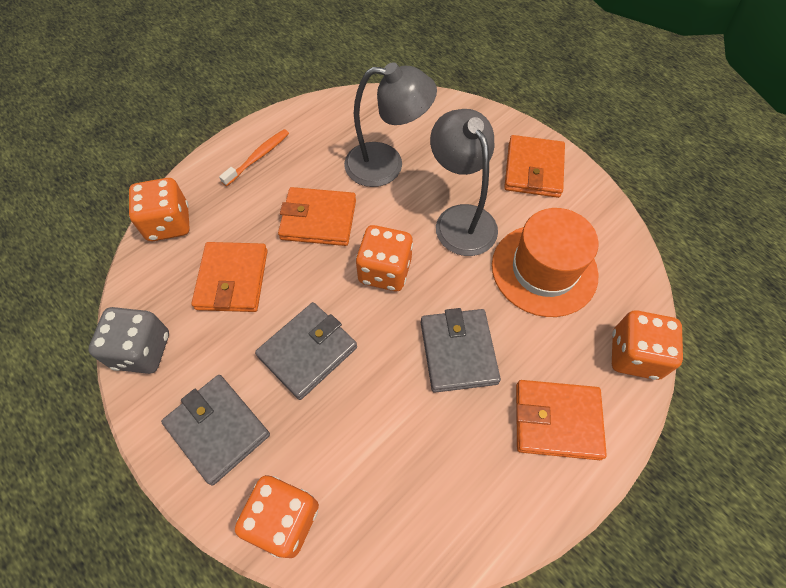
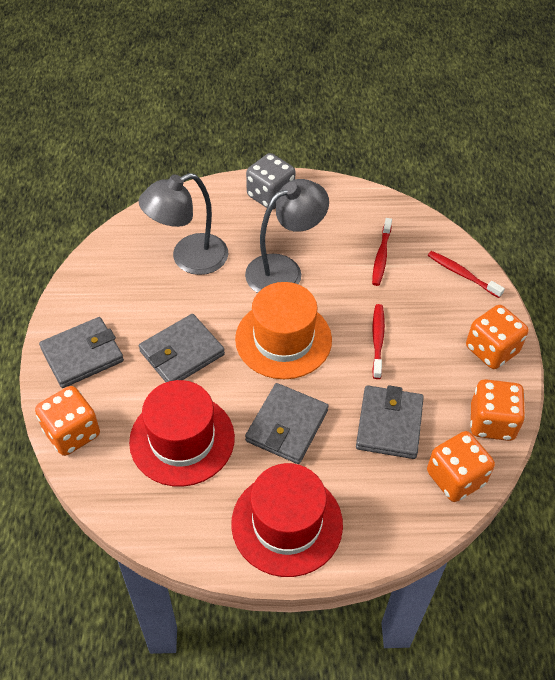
grey wallet: [161,375,270,486] [255,302,357,400] [421,308,501,393] = 3 -> [39,317,124,388] [139,314,225,382] [245,383,328,464] [356,385,424,459] = 4
orange toothbrush: [219,129,289,186] = 1 -> none = 0
orange wallet: [191,242,268,312] [278,187,356,246] [504,135,565,198] [516,380,607,460] = 4 -> none = 0
red hat: none = 0 -> [129,380,235,487] [231,463,343,577] = 2
red toothbrush: none = 0 -> [372,218,392,286] [372,304,385,379] [428,251,505,298] = 3

